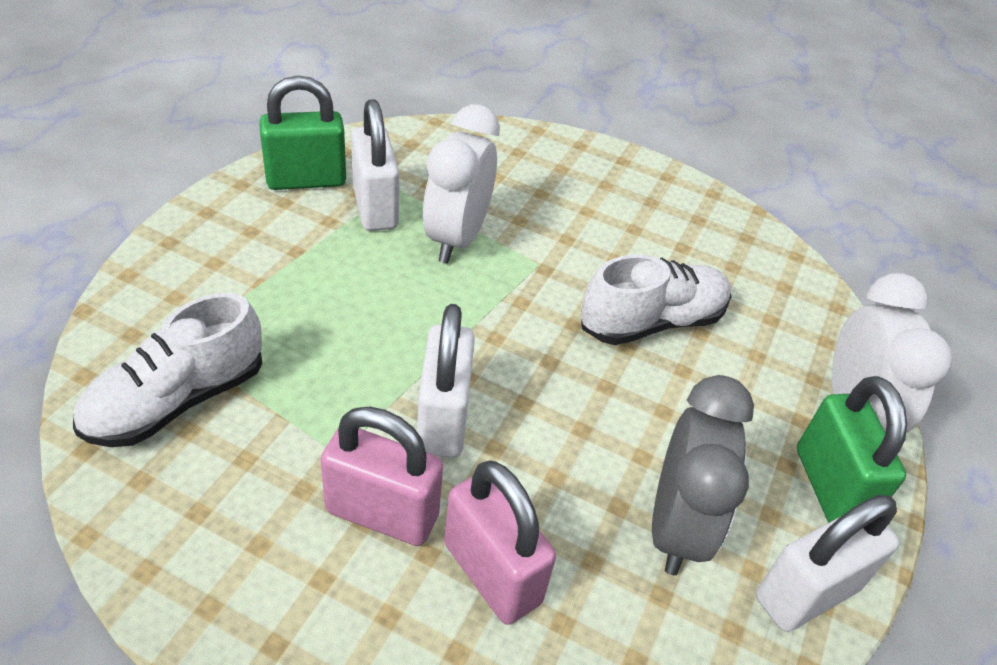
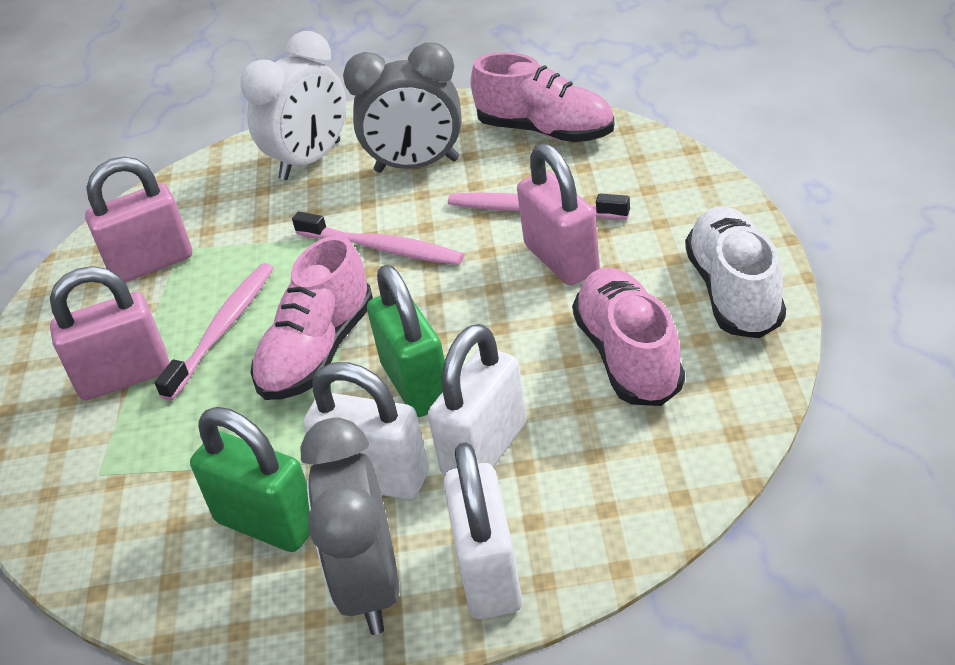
grey clock: [652,375,754,575] = 1 -> [300,417,399,635] [343,42,462,173] = 2
pink padlock: [320,406,443,546] [444,460,556,625] = 2 -> [50,266,170,400] [85,157,192,283] [517,143,600,285] = 3
pink shoe: none = 0 -> [250,236,373,400] [470,52,615,142] [572,267,685,406] = 3
pink toothbrush: none = 0 -> [155,263,273,401] [292,212,464,265] [448,192,630,220] = 3
white clock: [423,104,500,263] [832,273,953,433] = 2 -> [241,31,346,180] = 1
white shoe: [73,293,263,447] [581,255,731,345] = 2 -> [685,207,786,338] = 1

